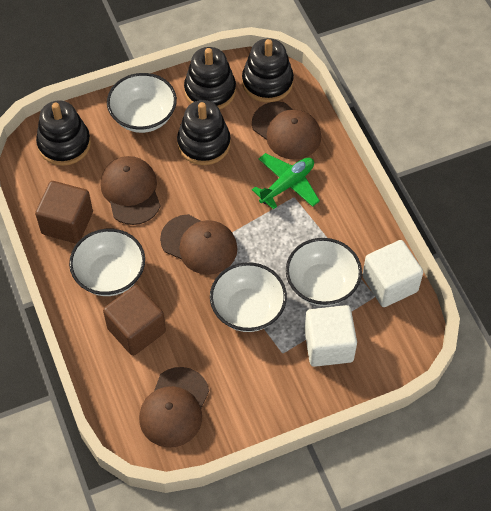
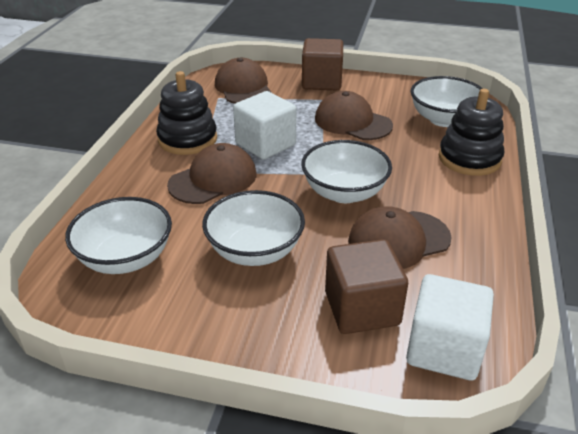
black stacking toy: [36,100,91,166] [177,100,231,165] [184,47,236,109] [242,38,294,102] = 4 -> [156,71,217,155] [439,89,504,176] = 2
green plane: [252,153,320,210] = 1 -> none = 0

